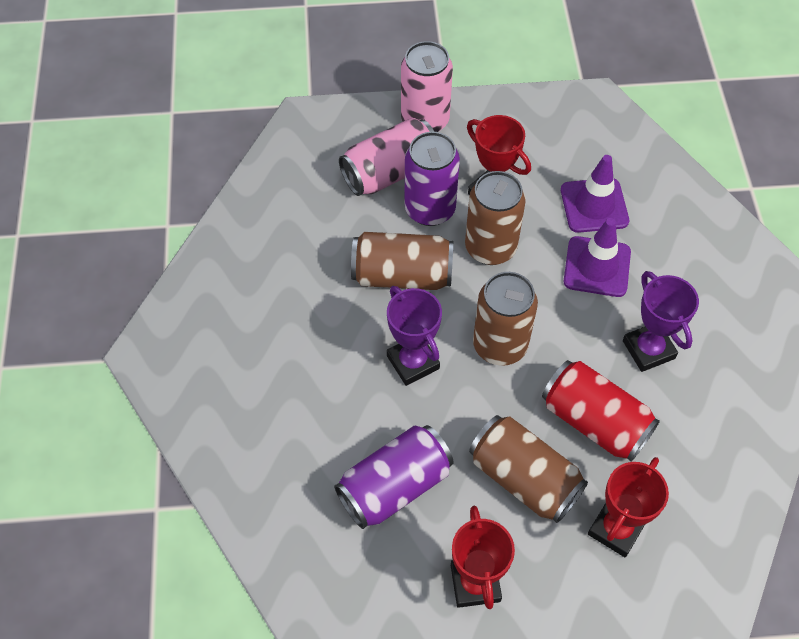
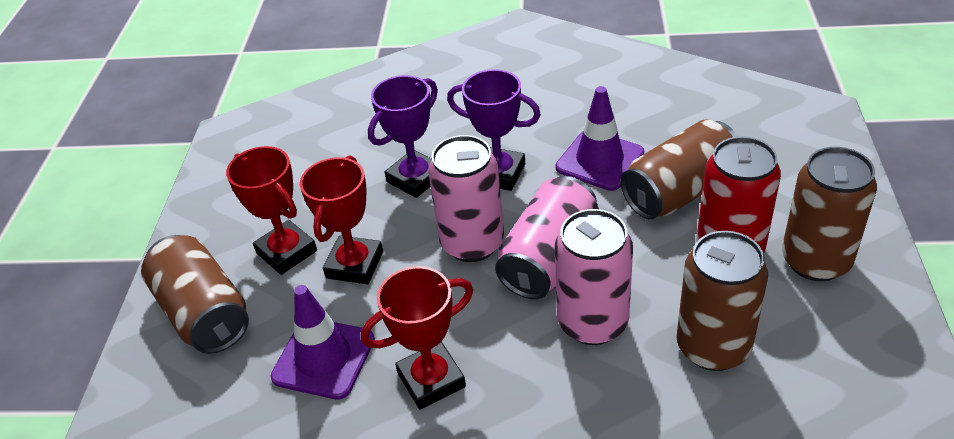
pink can: [339,118,434,196] [401,41,453,132] = 2 -> [428,135,504,262] [495,176,599,299] [555,209,633,345] = 3
purple can: [334,425,454,529] [404,132,460,226] = 2 -> none = 0

